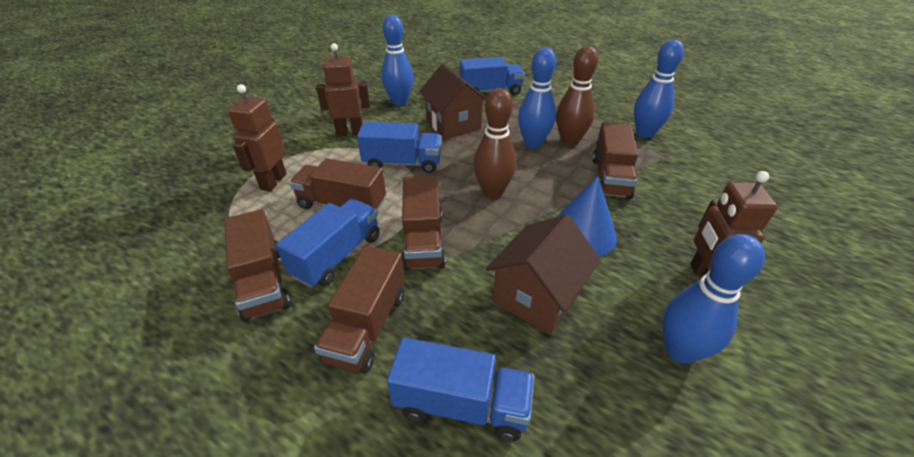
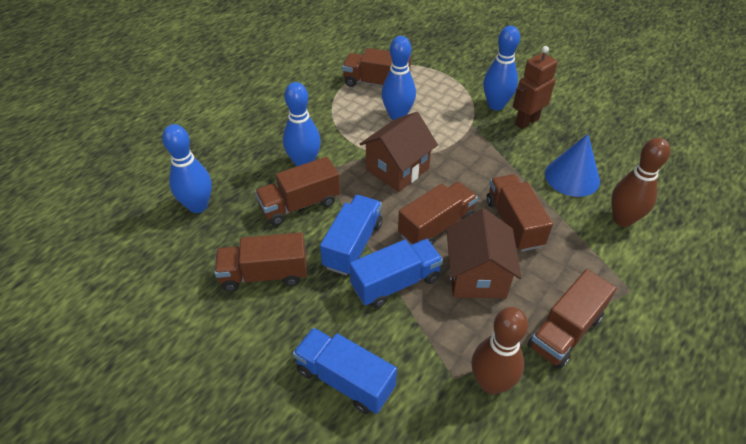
blue truck: [276,199,380,288] [357,121,442,173] [387,337,534,441] [460,57,525,96] = 4 -> [293,328,397,414] [320,195,382,275] [350,239,443,308] = 3
brown robot: [228,84,287,192] [316,43,370,136] [690,171,778,280] = 3 -> [513,46,558,129] = 1
brown truck: [224,209,290,322] [290,158,386,212] [314,246,405,373] [402,175,446,271] [592,122,638,199] = 5 -> [214,232,307,292] [255,157,340,225] [342,48,411,87] [398,182,478,245] [486,174,553,252] [527,269,617,369] = 6

